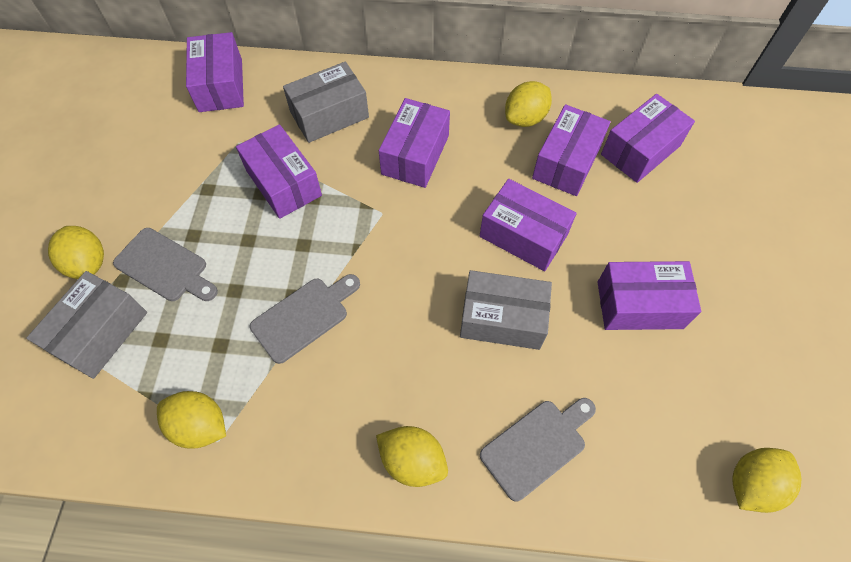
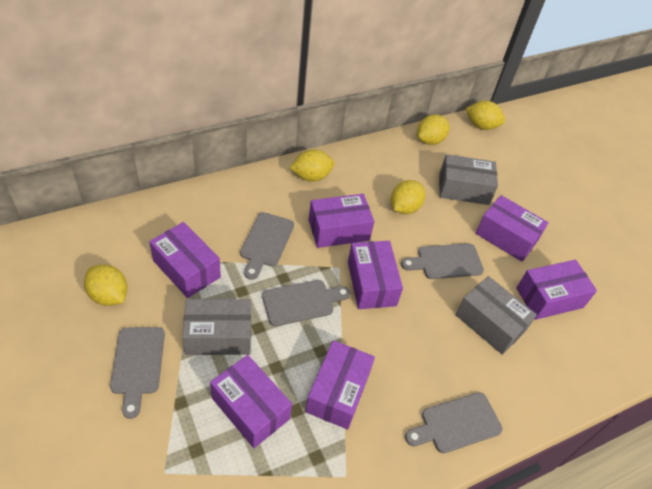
grey cutting board: [113,228,218,301] [250,274,360,364] [480,398,596,501] = 3 -> [110,327,165,419] [240,212,294,280] [262,280,351,326] [401,243,484,279] [405,392,503,453] = 5

